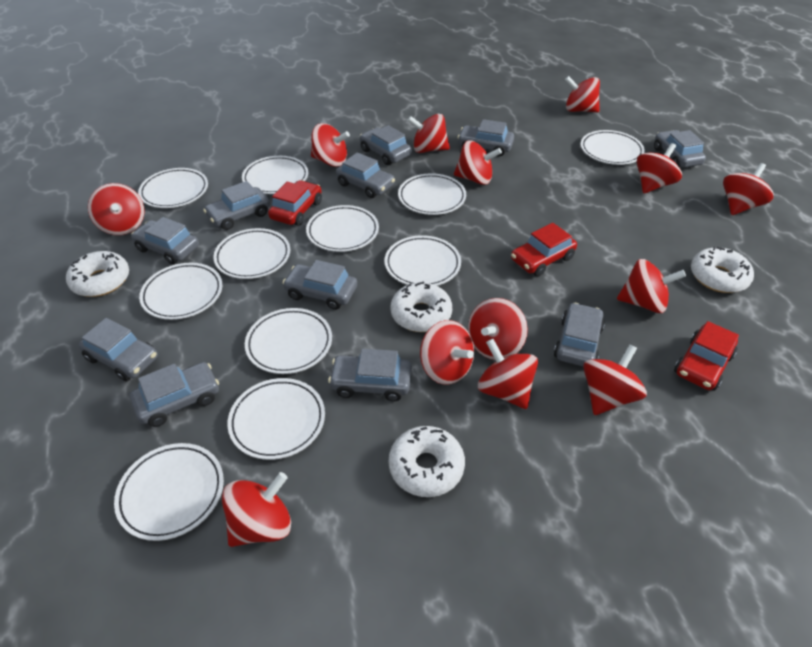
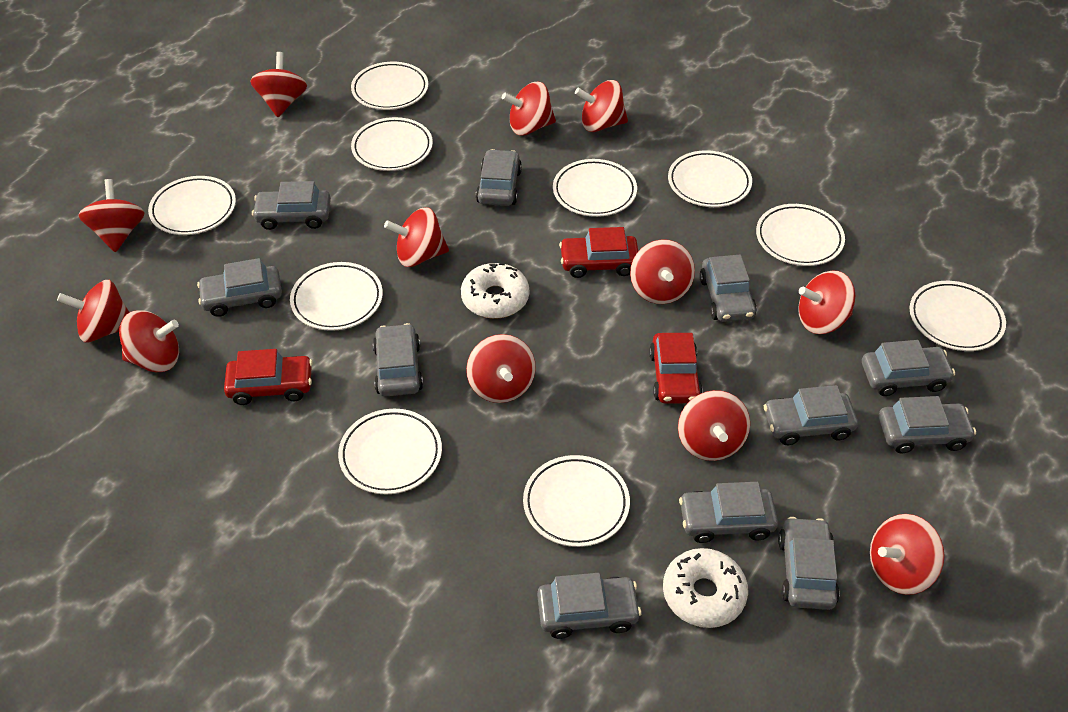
red spinning top: [88,183,144,235] [222,472,291,547] [311,123,350,167] [408,114,450,153] [420,320,474,385] [454,140,502,185] [468,298,528,360] [478,339,538,409] [565,76,600,112] [583,344,647,415] [617,259,686,313] [637,143,682,193] [723,163,774,215] = 13 -> [57,280,129,343] [78,179,145,252] [119,310,179,372] [250,52,307,117] [384,207,449,267] [466,334,536,403] [502,82,556,136] [575,80,628,132] [630,239,695,304] [678,390,750,461] [798,270,855,334] [870,514,945,595] = 12
white donut: [66,251,129,297] [389,426,465,497] [390,281,452,332] [691,247,754,293] = 4 -> [461,263,529,319] [663,548,748,628] = 2
white plate: [114,443,224,541] [138,168,208,208] [139,263,222,320] [213,228,290,279] [227,378,325,460] [242,156,308,194] [245,308,332,374] [306,205,379,252] [385,235,461,286] [398,173,466,215] [581,130,645,165] = 11 -> [148,176,236,235] [290,262,383,331] [338,409,442,494] [351,62,428,110] [351,117,433,171] [523,455,630,547] [553,159,637,217] [668,150,752,207] [756,204,845,266] [910,281,1006,351] = 10

